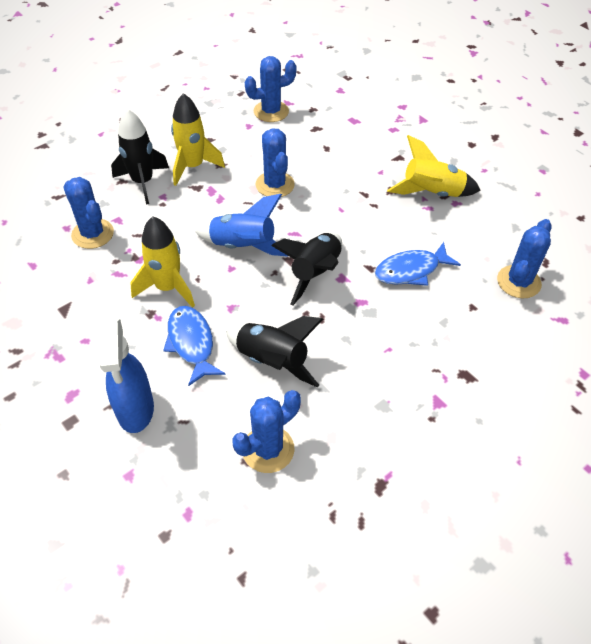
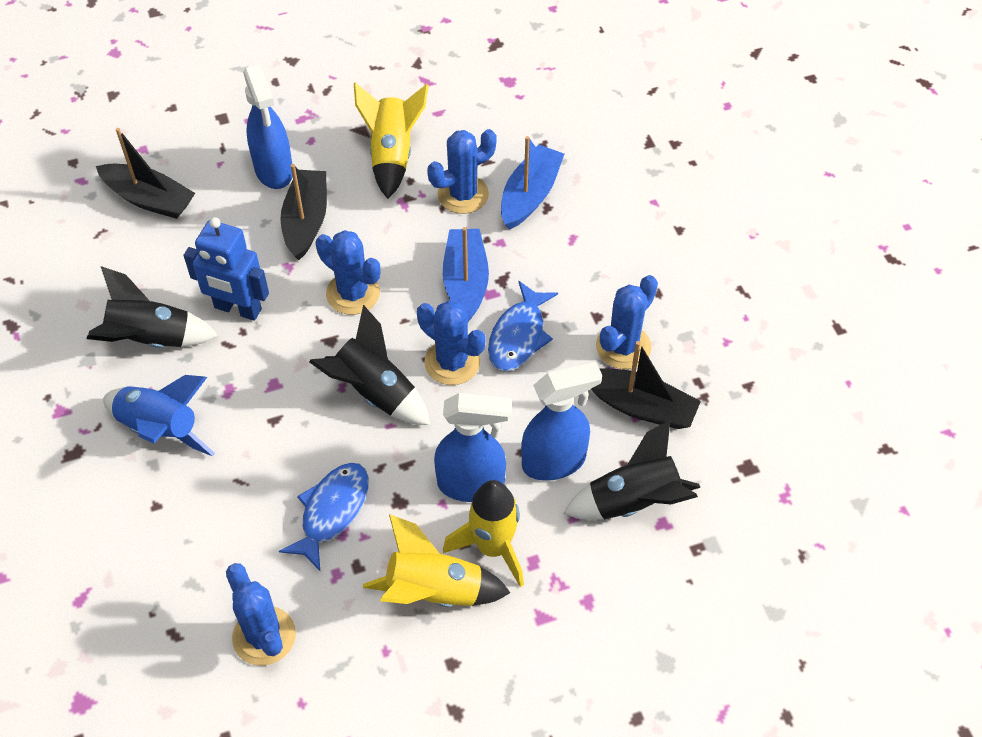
black boat: none = 0 -> [96,128,195,219] [281,164,327,260] [591,341,701,429] = 3
blue boat: none = 0 -> [443,227,489,322] [501,136,564,230] = 2
blue robot: none = 0 -> [184,217,269,321] = 1
blue spray bottle: [99,319,154,433] = 1 -> [243,64,293,189] [434,393,512,502] [521,362,602,481] = 3

